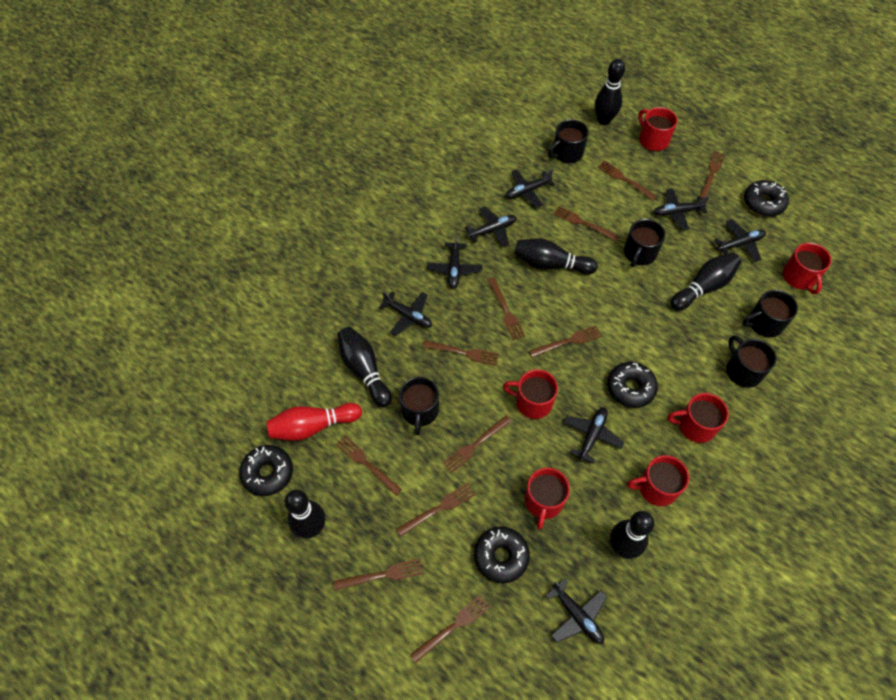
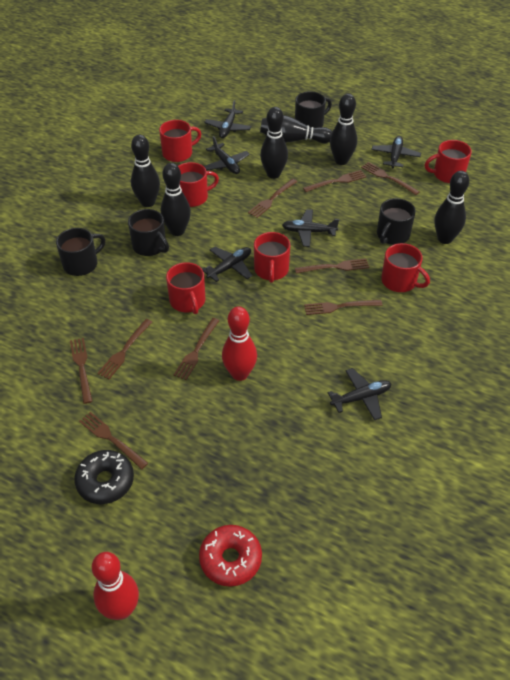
black donut: [239,445,293,496] [474,527,530,583] [607,362,658,408] [744,180,789,217] = 4 -> [74,450,134,504] = 1
black mug: [399,377,439,435] [548,119,589,163] [624,219,665,267] [726,336,777,388] [742,290,798,338] = 5 -> [56,228,105,276] [128,209,169,256] [295,91,332,128] [377,198,416,245] = 4
black plane: [379,291,432,336] [427,235,482,289] [465,206,517,247] [505,169,555,207] [545,578,607,644] [563,408,624,464] [654,188,709,230] [714,219,766,262] = 8 -> [202,247,252,282] [204,100,251,138] [204,136,250,174] [282,209,339,247] [328,368,392,420] [371,136,421,168] = 6
brown fork: [333,559,423,590] [335,435,402,496] [397,483,475,536] [410,594,491,663] [422,340,499,366] [443,416,511,473] [488,278,525,340] [529,326,602,357] [553,206,619,241] [598,160,657,200] [700,151,725,199] = 11 -> [70,338,92,404] [79,412,148,469] [97,319,152,379] [174,318,220,380] [248,179,297,218] [295,259,369,274] [303,170,366,192] [304,300,382,315] [361,162,420,195] = 9
red bowling pin: [266,403,362,441] = 1 -> [92,552,139,620] [222,306,257,381] = 2
red donut: none = 0 -> [199,525,262,587] = 1

